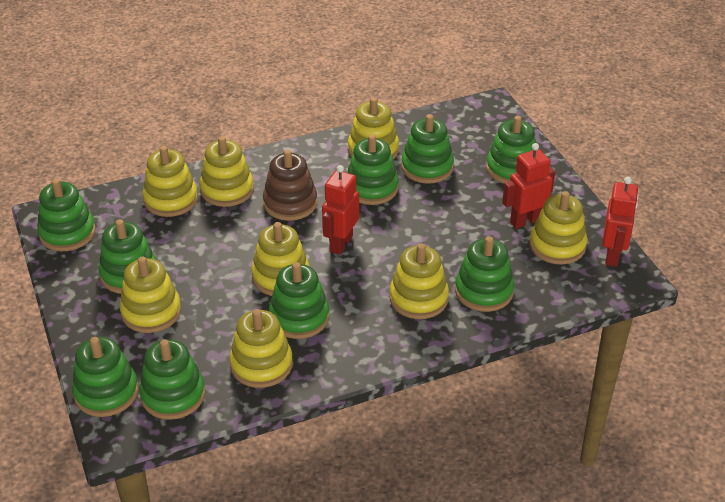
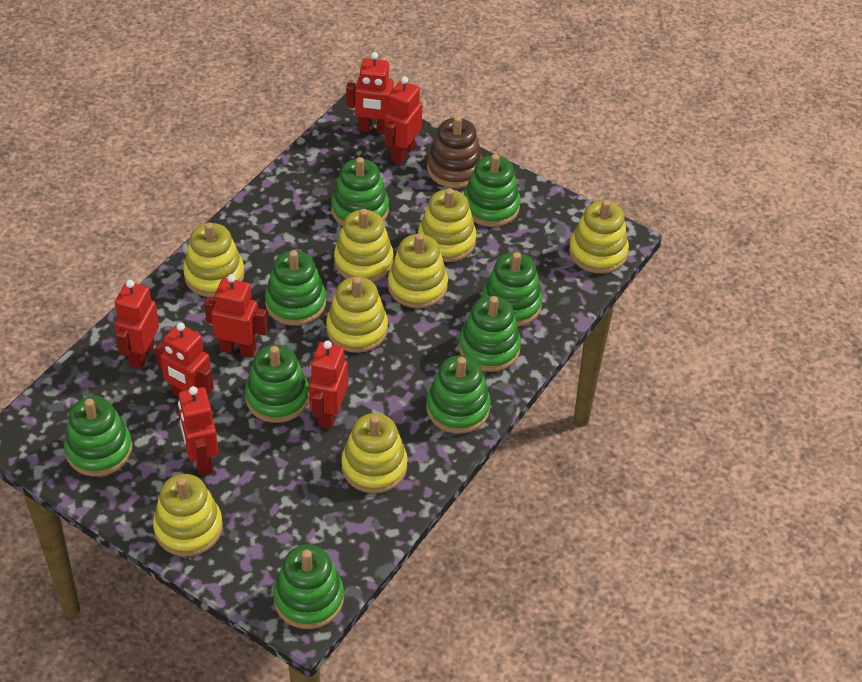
red robot: [322,165,359,255] [502,143,555,229] [602,177,639,267] = 3 -> [115,280,159,369] [155,322,214,397] [178,386,219,475] [204,274,268,358] [309,341,348,429] [346,52,394,134] [385,76,422,164] = 7

